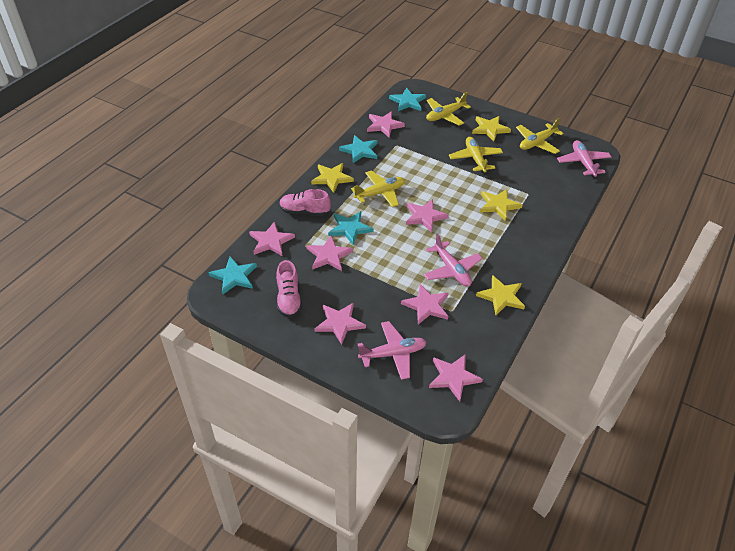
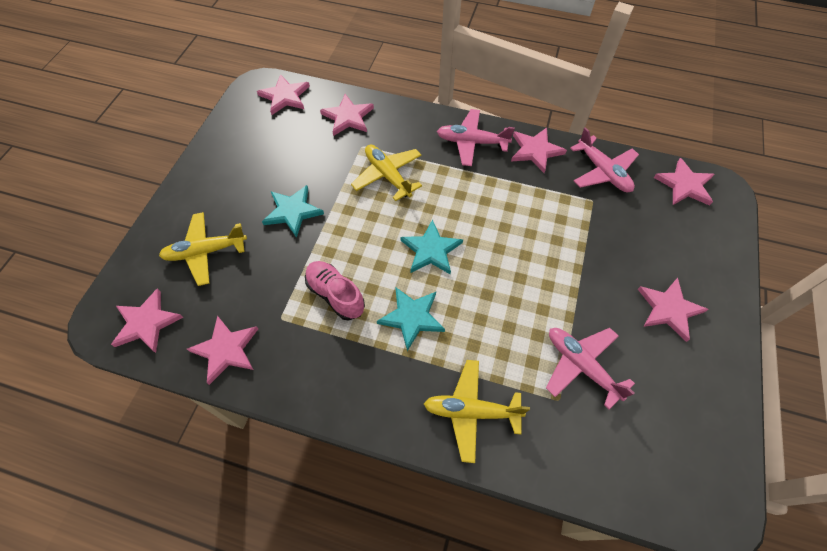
pink shoe: [276,260,302,318] [280,189,331,216] = 2 -> [305,261,365,320] = 1
turquoise star: [208,256,257,295] [328,211,374,245] [339,135,377,163] [389,88,426,111] = 4 -> [262,185,324,238] [377,287,445,351] [400,219,463,274] = 3
yellow plane: [351,170,405,207] [426,92,471,126] [449,137,503,173] [516,118,564,154] = 4 -> [159,212,247,286] [351,144,422,201] [424,360,530,463] = 3
yellow star: [311,163,354,193] [472,116,511,141] [476,275,525,315] [480,189,522,221] = 4 -> none = 0

